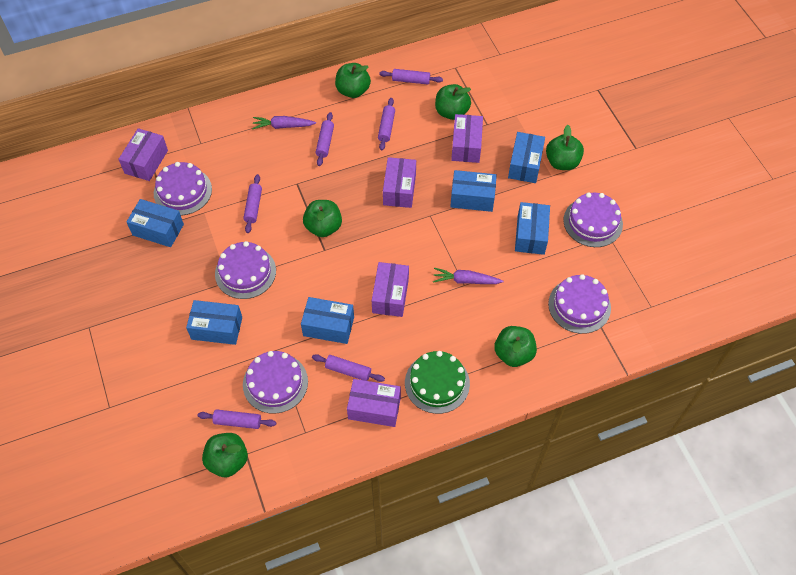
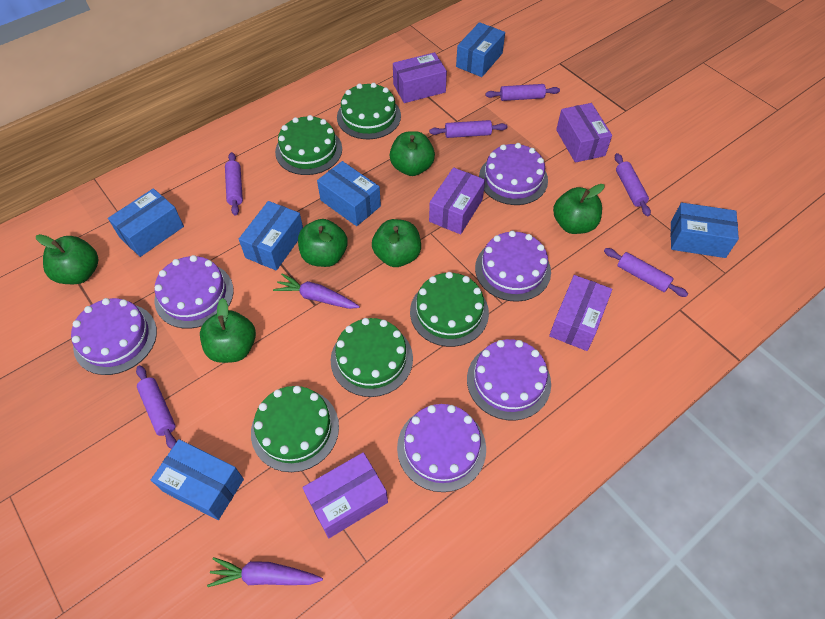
green cake: [405,351,470,414] = 1 -> [251,386,339,472] [275,115,342,175] [331,318,413,397] [337,83,401,139] [410,272,489,347] = 5
purple cake: [154,162,212,215] [215,241,276,299] [243,351,308,414] [548,274,611,334] [563,193,623,247] = 5 -> [71,298,157,375] [155,255,234,329] [397,404,486,492] [467,339,551,421] [475,231,551,302] [479,143,548,205] = 6

